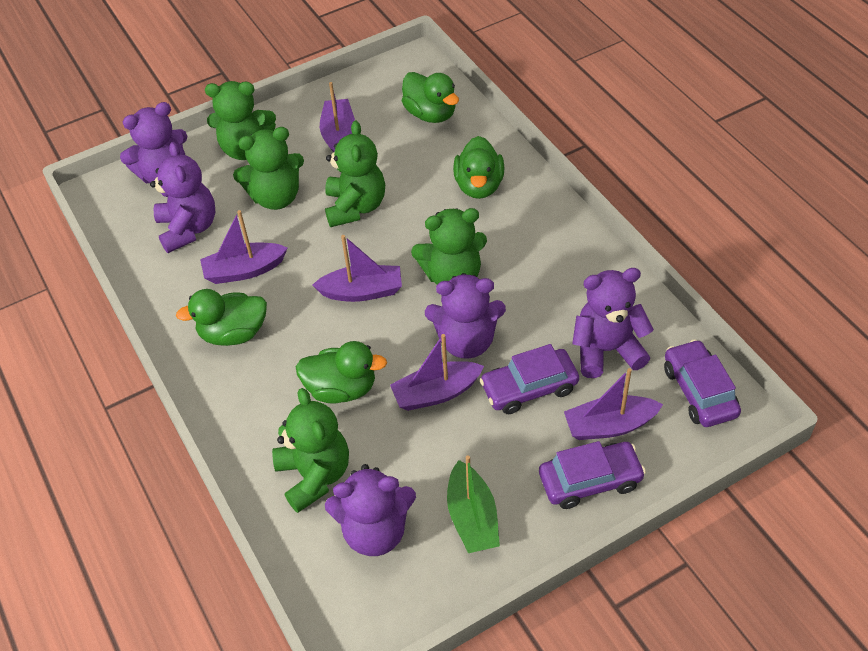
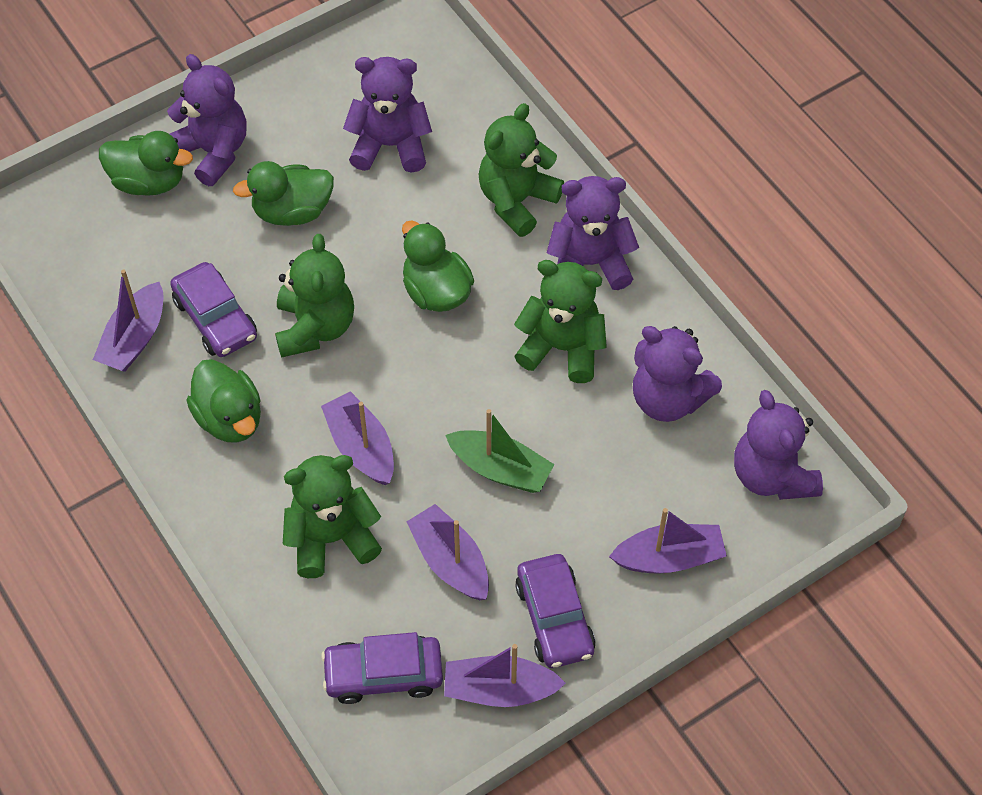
green teddy bear: [205,81,276,160] [233,127,304,210] [272,388,349,513] [325,121,385,227] [411,208,487,285] = 5 -> [275,234,354,358] [283,455,382,578] [479,103,564,237] [514,260,607,383] = 4

